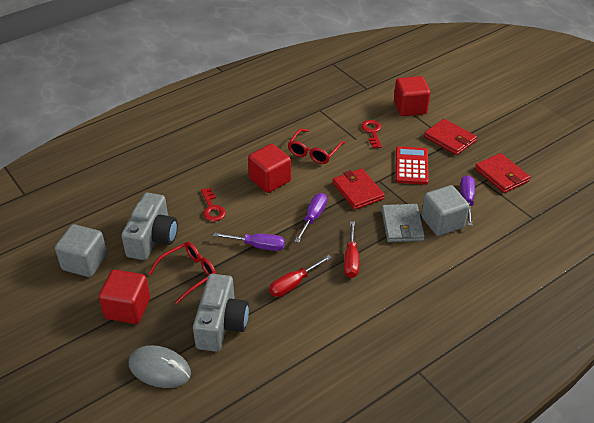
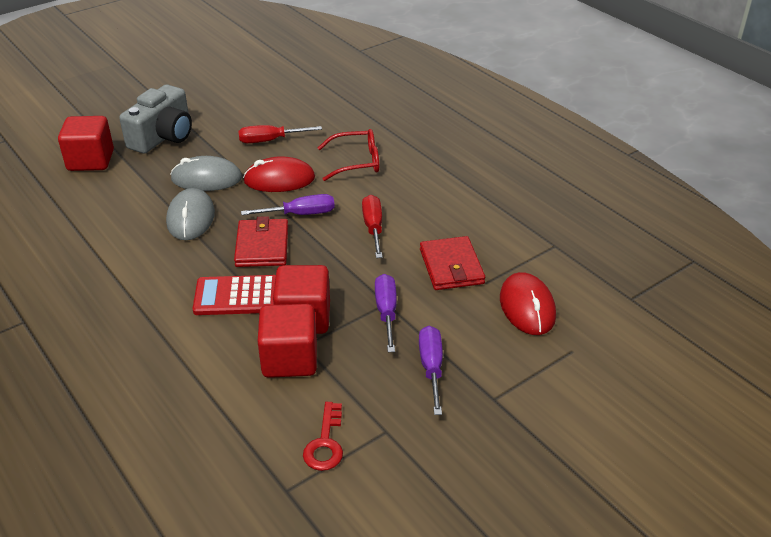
grey camera: [121,193,178,260] [193,274,249,352] = 2 -> [119,84,192,154] = 1
grey cube: [55,224,107,277] [421,185,469,236] = 2 -> none = 0
grey mouse: [129,345,191,388] = 1 -> [166,188,215,240] [170,156,242,191] = 2
grey wallet: [382,204,425,242] = 1 -> none = 0
red glasses: [148,242,216,304] [288,129,345,164] = 2 -> [318,129,379,181] = 1
red key: [201,188,226,221] [361,120,382,148] = 2 -> [303,402,343,471] = 1
red mouse: none = 0 -> [243,156,315,192] [500,272,556,335] = 2
red wallet: [333,168,385,210] [424,119,477,155] [475,153,530,193] = 3 -> [234,216,288,267] [420,236,485,290] = 2

